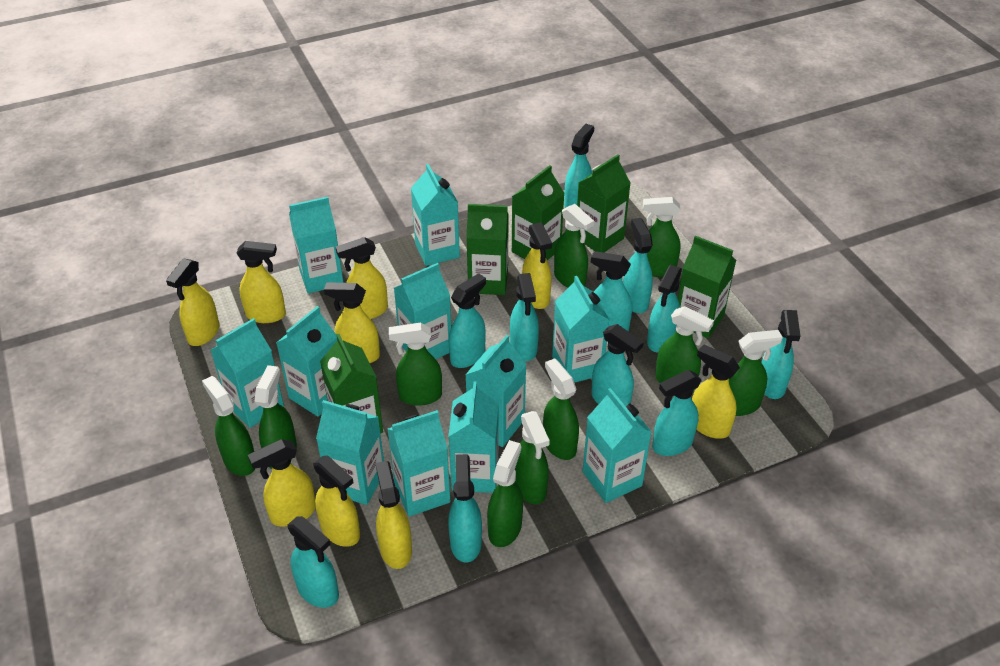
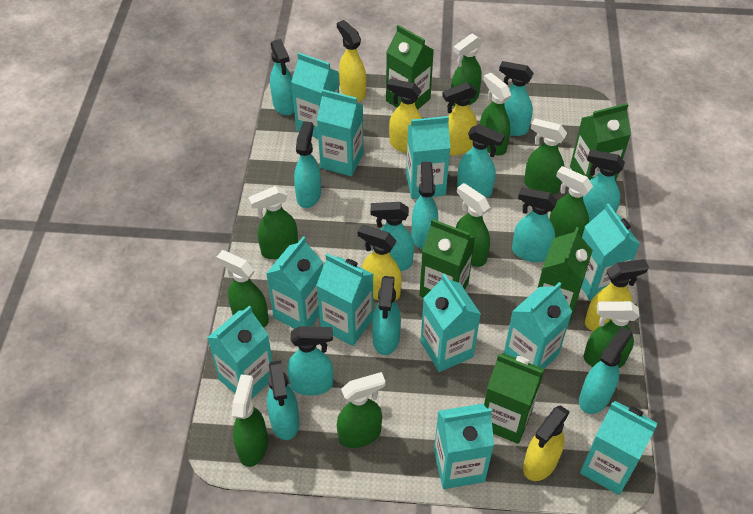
turquoise spray bottle: [287,516,339,608] [448,454,482,563] [449,273,486,368] [510,273,539,361] [564,124,594,208] [591,251,632,331] [591,324,644,404] [623,218,653,313] [647,265,682,353] [652,370,702,456] [761,310,801,399] = 11 -> [267,360,299,440] [270,39,294,115] [287,326,333,396] [294,121,321,208] [371,202,414,271] [372,276,401,355] [412,162,438,249] [457,124,505,198] [499,61,534,136] [512,187,557,262] [579,326,632,414] [583,150,625,222] = 12
yellow spray bottle: [166,258,219,346] [236,241,286,323] [248,439,316,527] [313,455,360,547] [324,282,380,363] [336,237,388,319] [376,461,412,569] [522,222,552,309] [692,344,740,439] = 9 -> [337,20,366,102] [358,225,402,301] [387,79,423,153] [442,82,477,156] [523,405,570,481] [585,259,649,331] = 6

